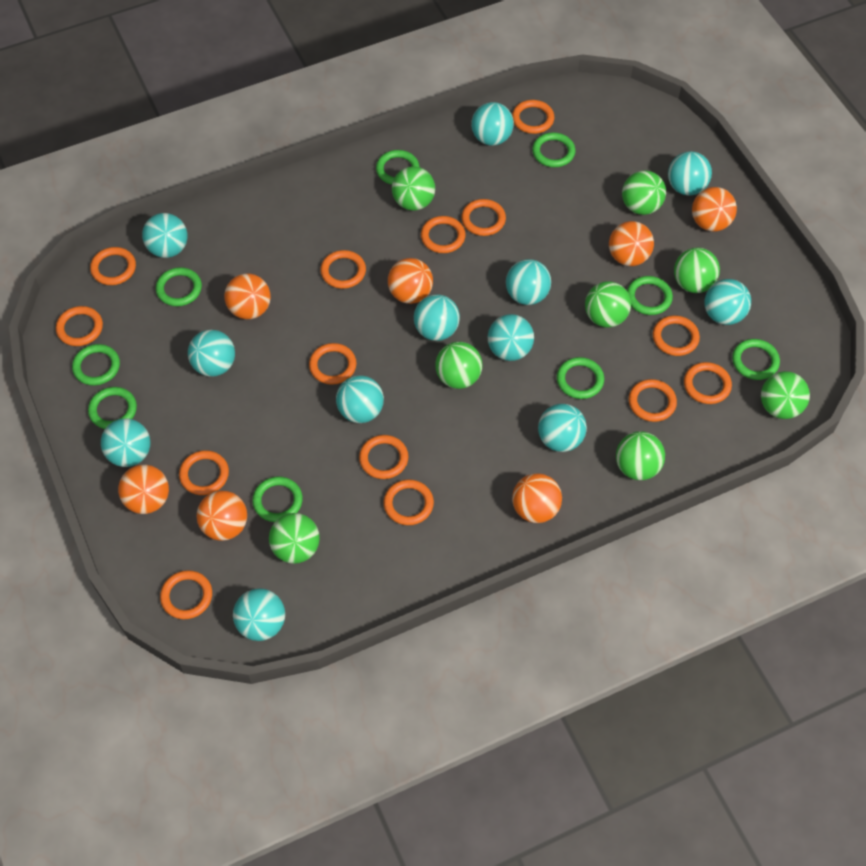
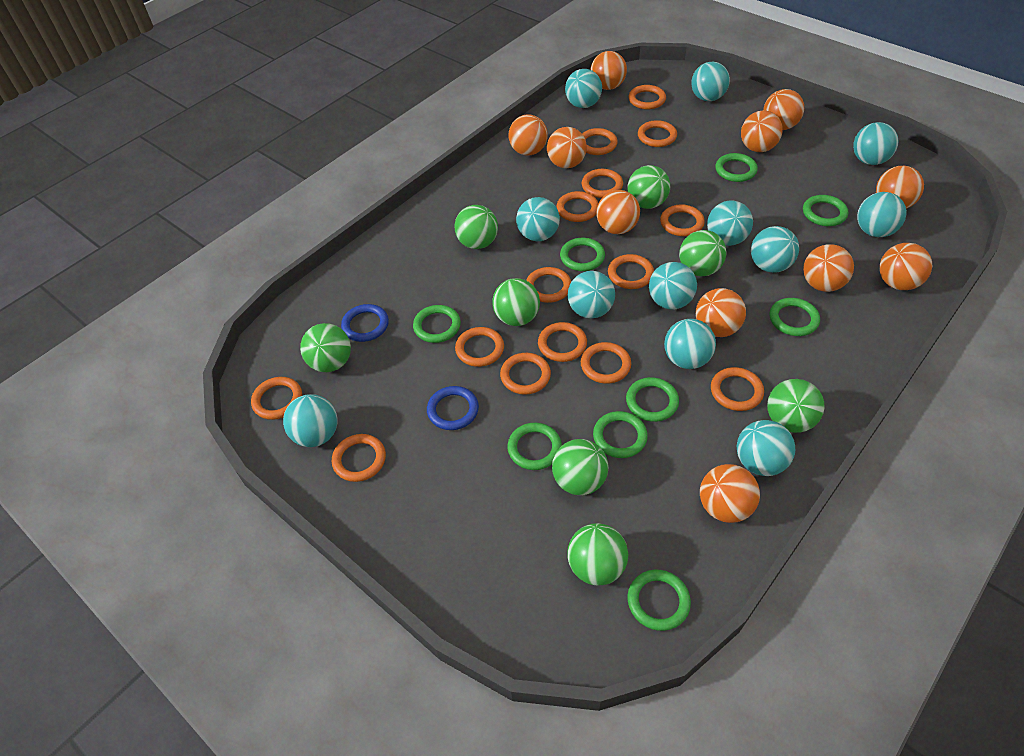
blue ring: none = 0 -> [341,304,389,342] [427,386,479,430] = 2
orange ball: [118,465,169,514] [197,490,247,541] [224,274,271,319] [388,258,433,304] [512,473,562,523] [609,221,654,266] [692,187,737,231] = 7 -> [509,114,548,155] [547,127,587,168] [590,51,627,90] [596,190,640,234] [696,288,746,337] [700,464,760,523] [741,110,783,152] [763,89,804,130] [803,244,854,292] [876,166,924,209] [880,243,932,290] = 11
orange ring: [56,306,103,346] [90,247,136,285] [160,570,212,619] [179,450,229,495] [309,343,357,385] [320,250,366,289] [359,435,408,479] [384,479,434,525] [421,216,466,253] [461,199,506,236] [512,100,554,134] [629,379,677,422] [653,315,700,356] [684,362,732,404] = 14 -> [251,377,302,420] [332,434,386,482] [455,327,504,367] [500,353,551,395] [526,267,571,303] [538,322,587,362] [556,191,599,222] [581,342,631,384] [582,128,618,155] [582,169,623,198] [608,254,654,289] [628,85,666,109] [638,120,677,147] [660,205,705,236] [711,367,764,411] = 15

